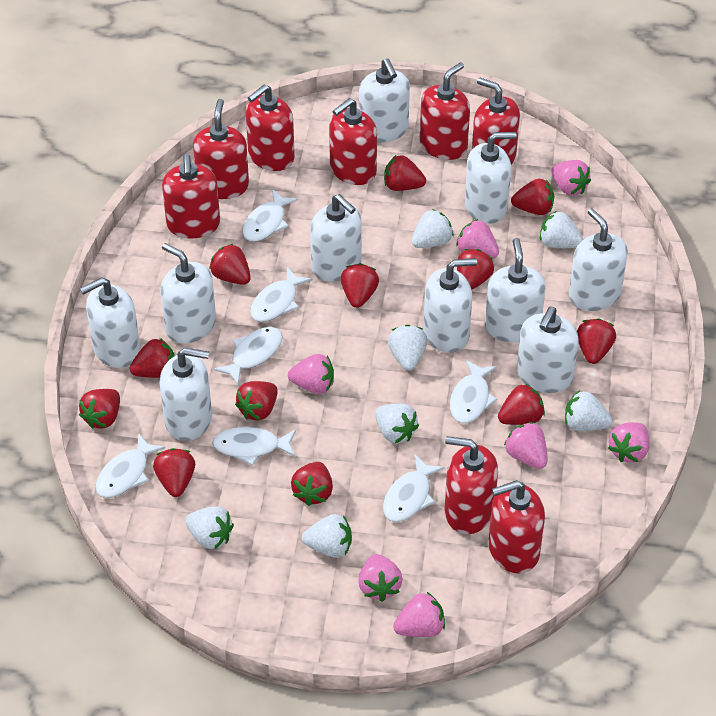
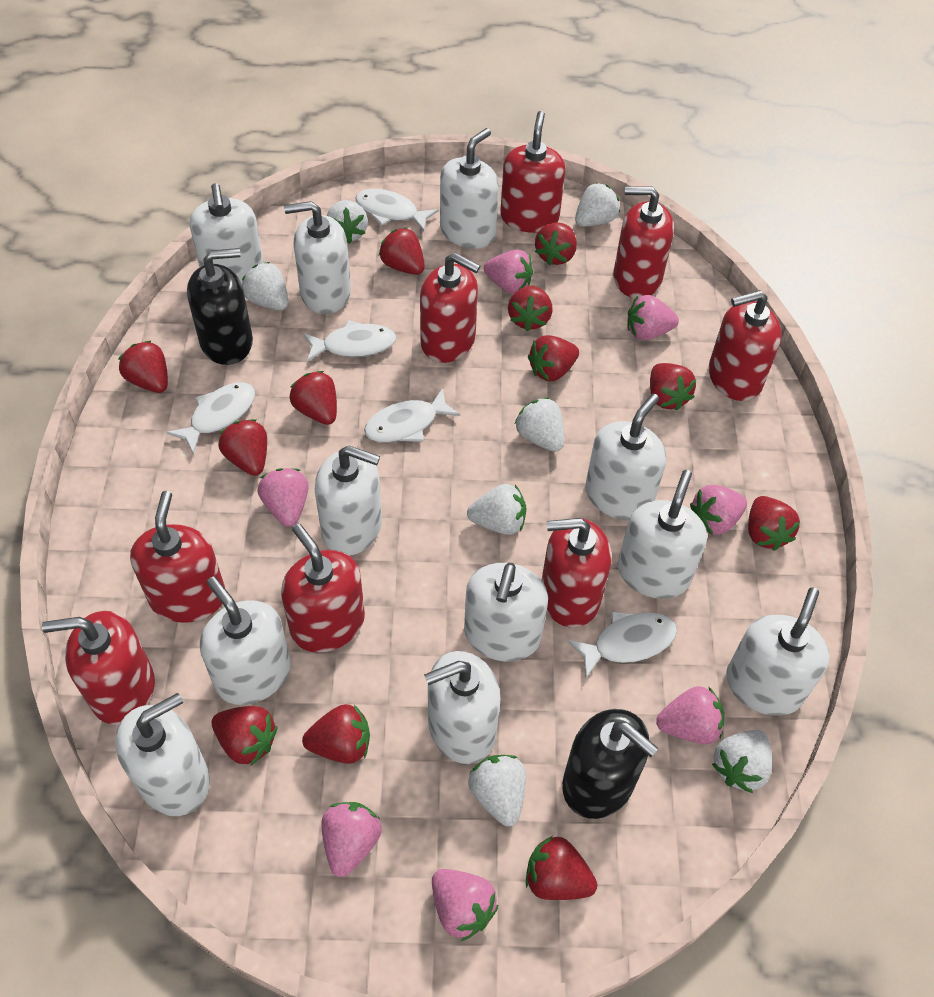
black soap dispenser: none = 0 -> [187,248,253,365] [562,709,658,819] = 2
white fish: [95,433,165,498] [212,427,296,465] [214,327,283,385] [243,189,298,242] [250,267,313,322] [383,455,445,522] [450,360,497,423] = 7 -> [166,382,255,455] [303,320,396,362] [355,189,438,231] [364,388,461,443] [567,611,677,678] = 5
white soap dispenser: [80,277,140,368] [160,243,216,344] [160,348,212,441] [310,194,362,282] [359,58,410,143] [423,258,477,353] [465,132,517,224] [485,238,546,342] [517,307,579,393] [569,208,628,311] = 10 -> [115,693,210,816] [190,183,264,284] [200,576,291,705] [284,201,351,314] [315,446,382,555] [424,651,501,764] [440,128,499,249] [464,563,548,661] [585,394,666,520] [618,470,707,599] [726,587,830,716] = 11

